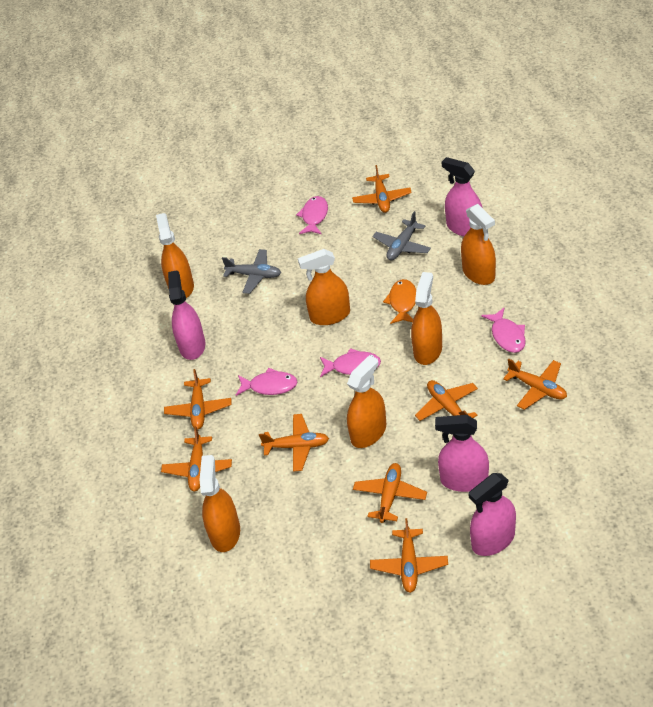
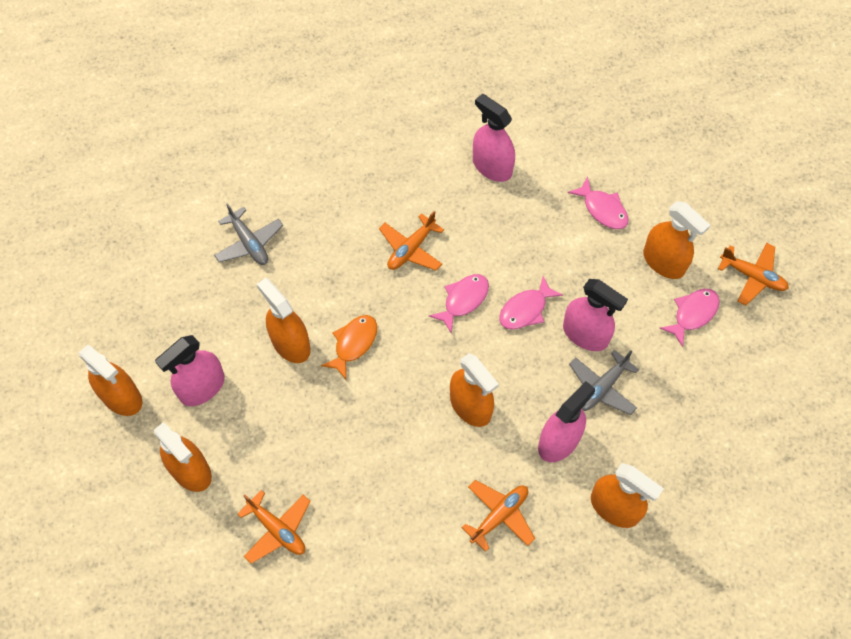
orange plane: [161,426,232,492] [164,369,232,429] [259,414,329,472] [352,165,412,213] [353,463,427,523] [370,518,448,593] [415,380,478,421] [503,359,567,410] = 8 -> [237,490,311,564] [379,211,444,271] [461,480,535,552] [718,243,789,305] = 4

